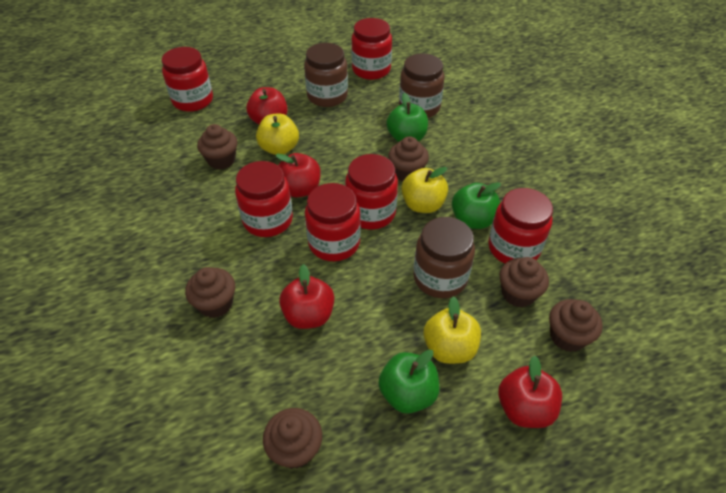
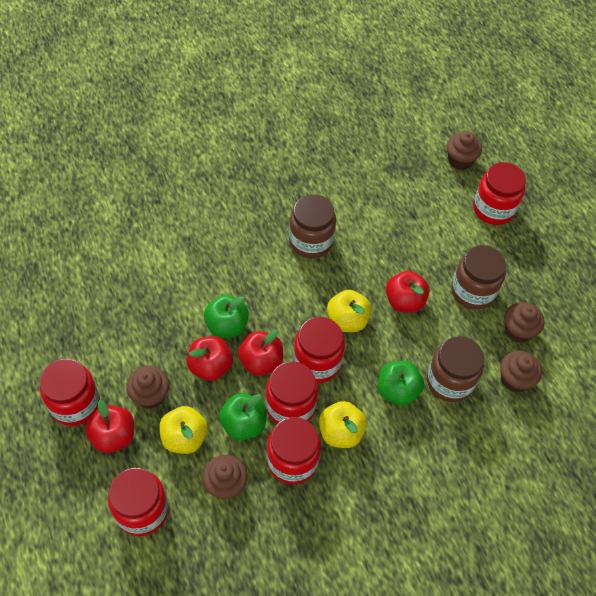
brown cupcake: [185,267,235,318] [197,124,237,170] [263,408,322,469] [388,136,429,181] [499,257,549,307] [549,299,603,352] = 6 -> [126,366,169,409] [202,455,248,499] [447,132,482,170] [500,351,542,392] [504,302,545,343] = 5

